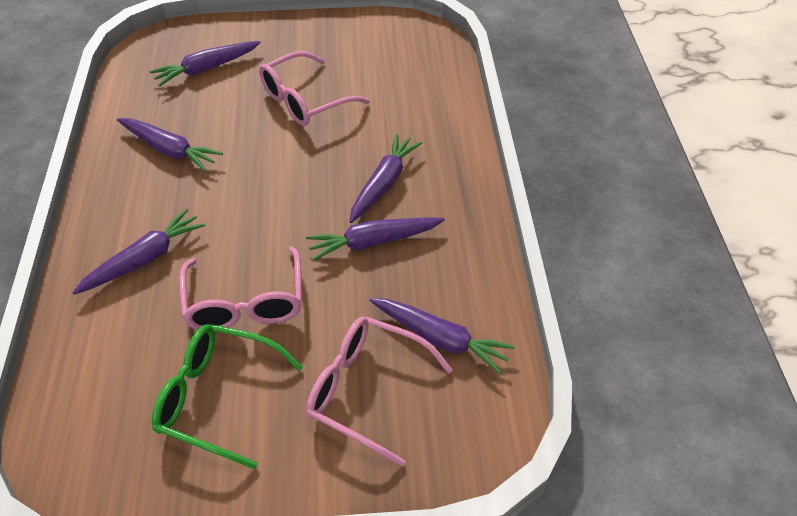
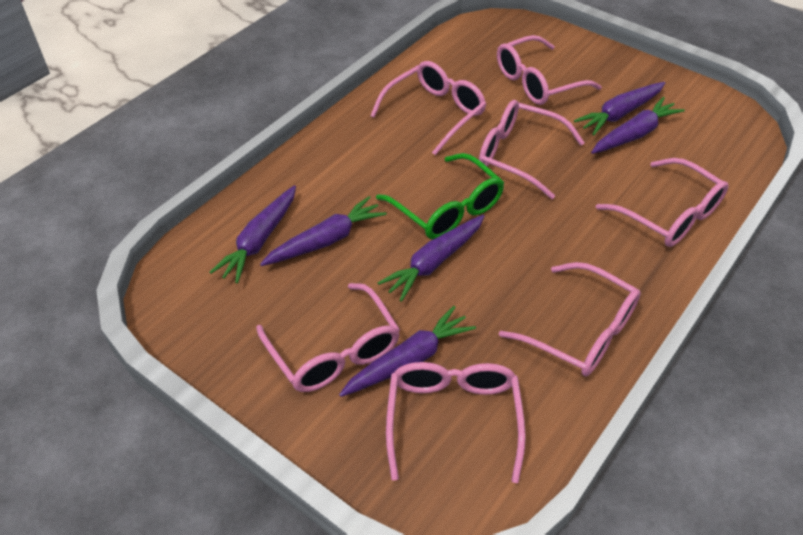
pink glasses: [179,246,302,330] [259,51,370,126] [306,316,453,466] = 3 -> [256,283,400,392] [370,61,486,155] [386,362,526,483] [479,100,585,199] [497,35,602,105] [499,262,641,376] [596,158,728,247] = 7

